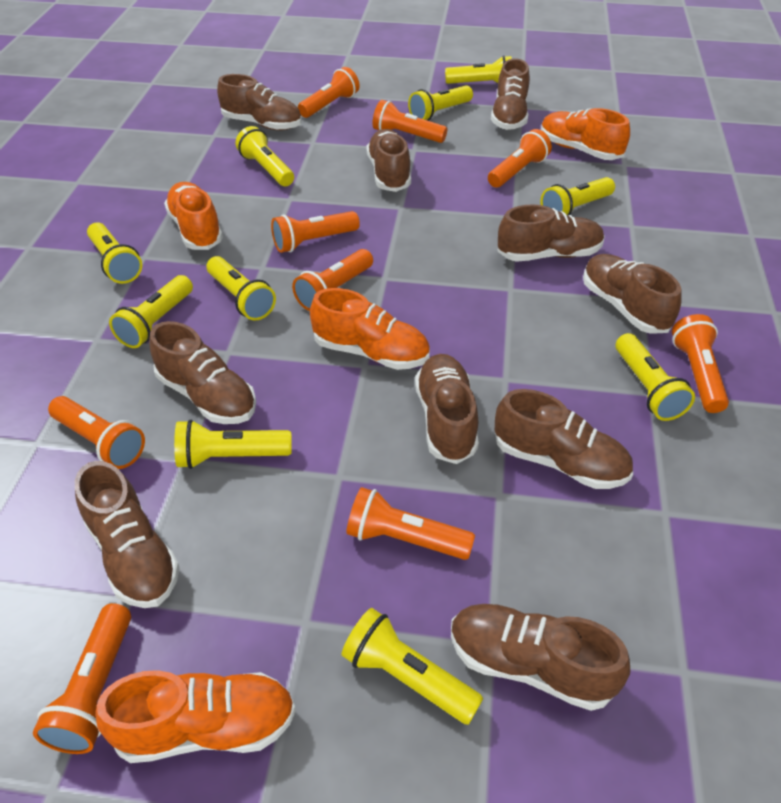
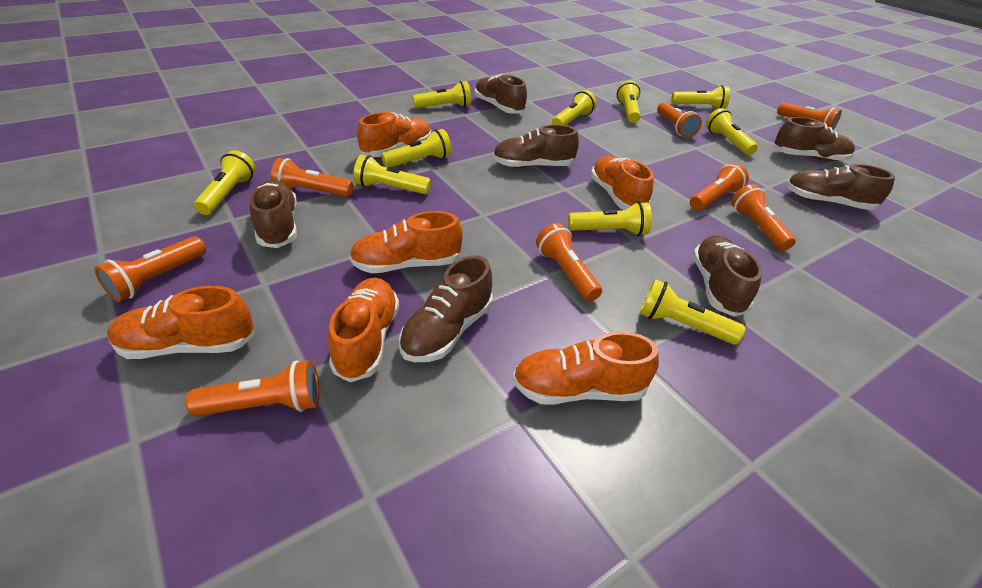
brown shoe: [75,461,180,608] [149,321,256,424] [217,74,302,131] [366,129,411,192] [415,354,479,464] [451,604,630,711] [491,58,530,130] [495,389,633,489] [497,204,605,262] [583,254,682,334] = 10 -> [250,180,297,248] [399,256,493,362] [475,74,527,114] [493,124,579,168] [693,235,762,317] [773,117,855,162] [786,164,895,210] = 7
orange flashlight: [33,603,131,754] [48,396,145,469] [271,211,360,253] [292,249,373,311] [298,67,360,118] [346,487,475,560] [372,100,447,143] [488,129,552,188] [672,314,729,413] = 9 -> [95,236,206,302] [186,360,319,416] [271,158,353,197] [536,223,602,301] [657,102,702,138] [690,163,749,211] [731,184,796,251] [777,102,842,130] = 8
orange shoe: [95,670,296,763] [164,182,223,250] [310,288,430,370] [541,108,630,160] = 4 -> [107,286,255,359] [328,278,399,382] [349,211,463,273] [357,112,431,157] [512,332,659,405] [591,156,654,210] = 6

